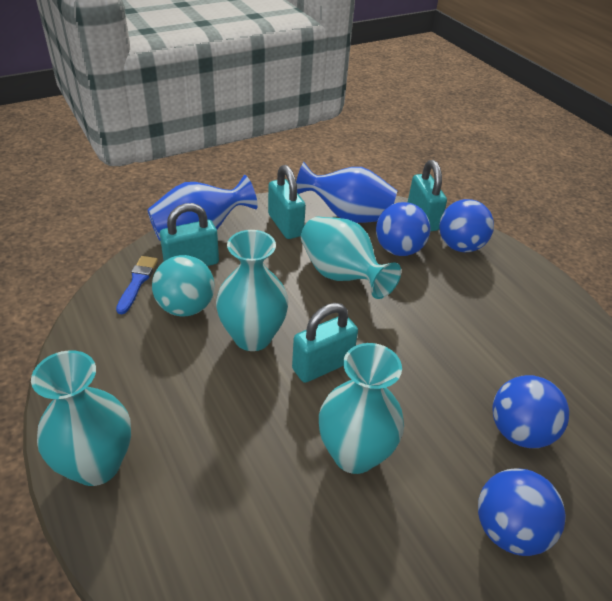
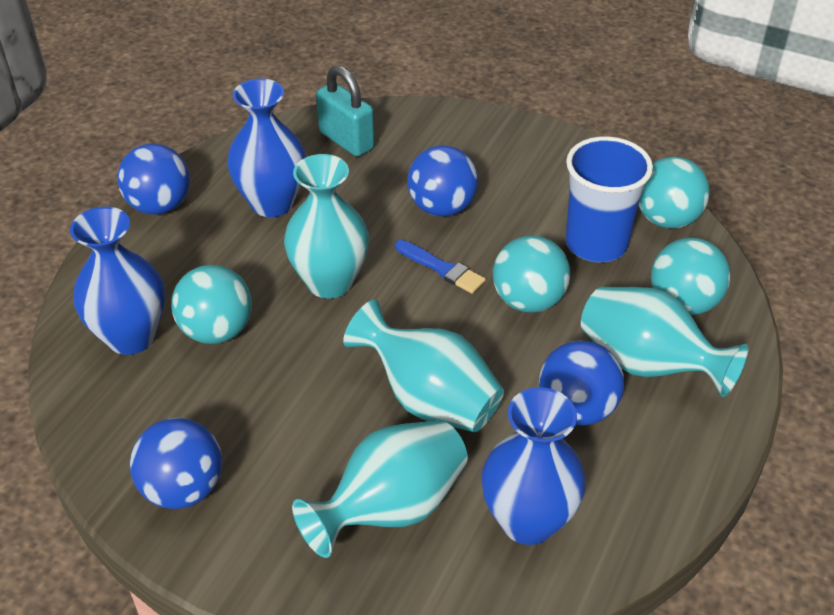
blue cup: none = 0 -> [566,136,653,262] = 1
blue vase: [147,175,258,241] [296,162,397,223] = 2 -> [70,207,165,355] [227,78,306,217] [481,387,586,545] = 3
turquoise ball: [152,255,215,317] = 1 -> [171,265,252,344] [493,235,570,313] [638,157,710,229] [651,238,730,315] = 4
turquoise padlock: [160,203,219,266] [268,165,306,239] [292,303,358,383] [407,160,447,231] = 4 -> [316,65,375,157] = 1

